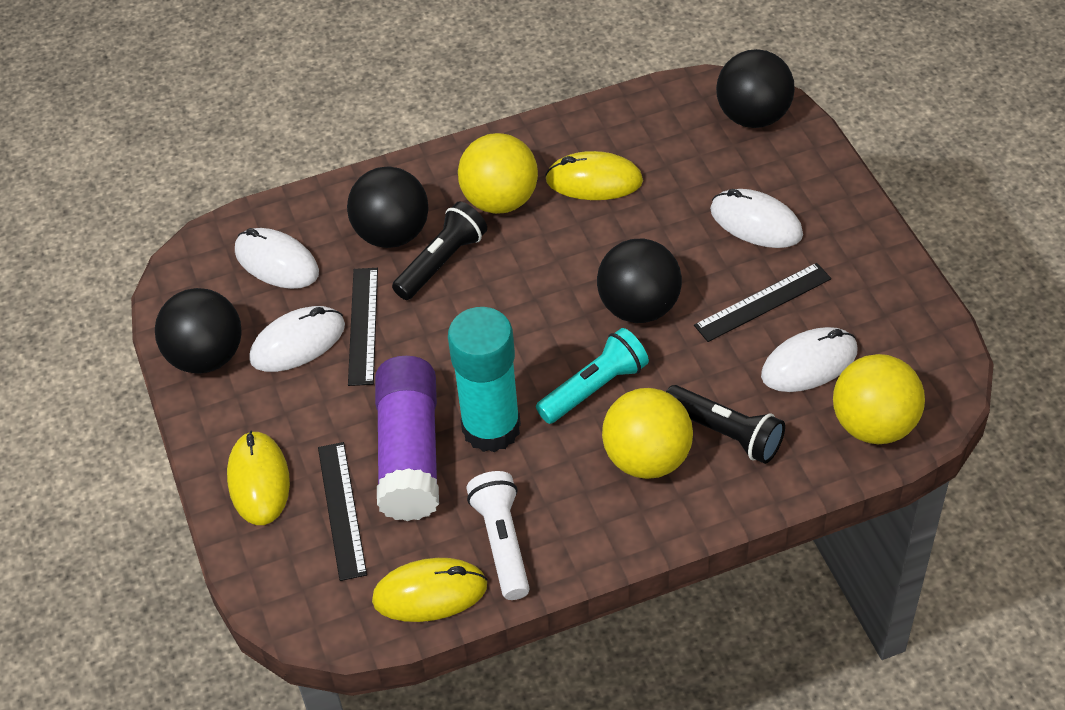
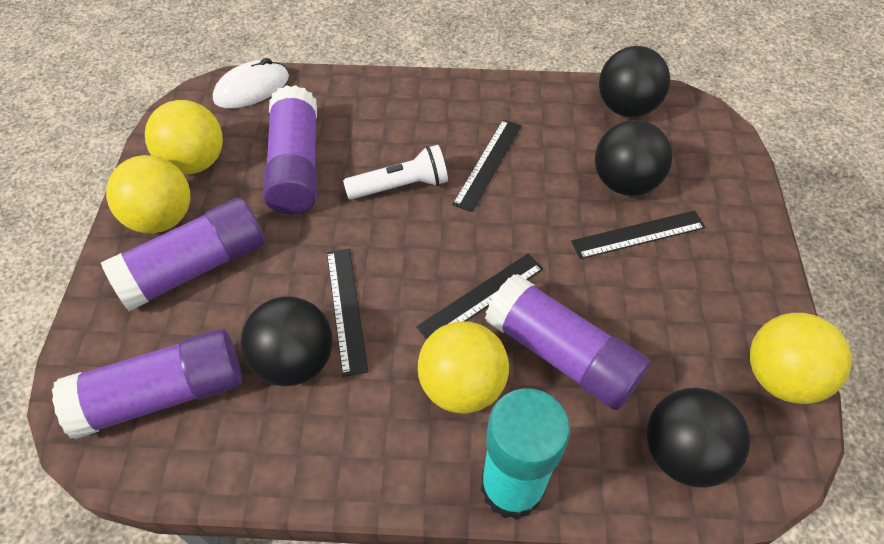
black flashlight: [392,202,487,300] [666,385,785,464] = 2 -> none = 0
black ruler: [318,442,367,581] [348,268,378,386] [694,263,831,342] = 3 -> [327,249,368,377] [416,253,543,339] [452,119,522,212] [571,210,705,259] = 4
purple glue stick: [375,356,439,521] = 1 -> [52,329,242,439] [101,198,265,311] [263,85,317,215] [485,274,651,410] = 4
turquoise flashlight: [536,328,649,424] = 1 -> none = 0
white mouse: [235,228,319,289] [249,306,345,372] [710,189,803,248] [761,327,858,392] = 4 -> [213,58,289,109] = 1
yellow ball: [458,133,538,214] [602,388,693,479] [833,354,925,444] = 3 -> [106,155,190,233] [145,100,223,174] [418,321,509,414] [750,313,852,404] = 4
yellow mouse: [227,430,290,525] [372,558,487,622] [545,151,643,200] = 3 -> none = 0

